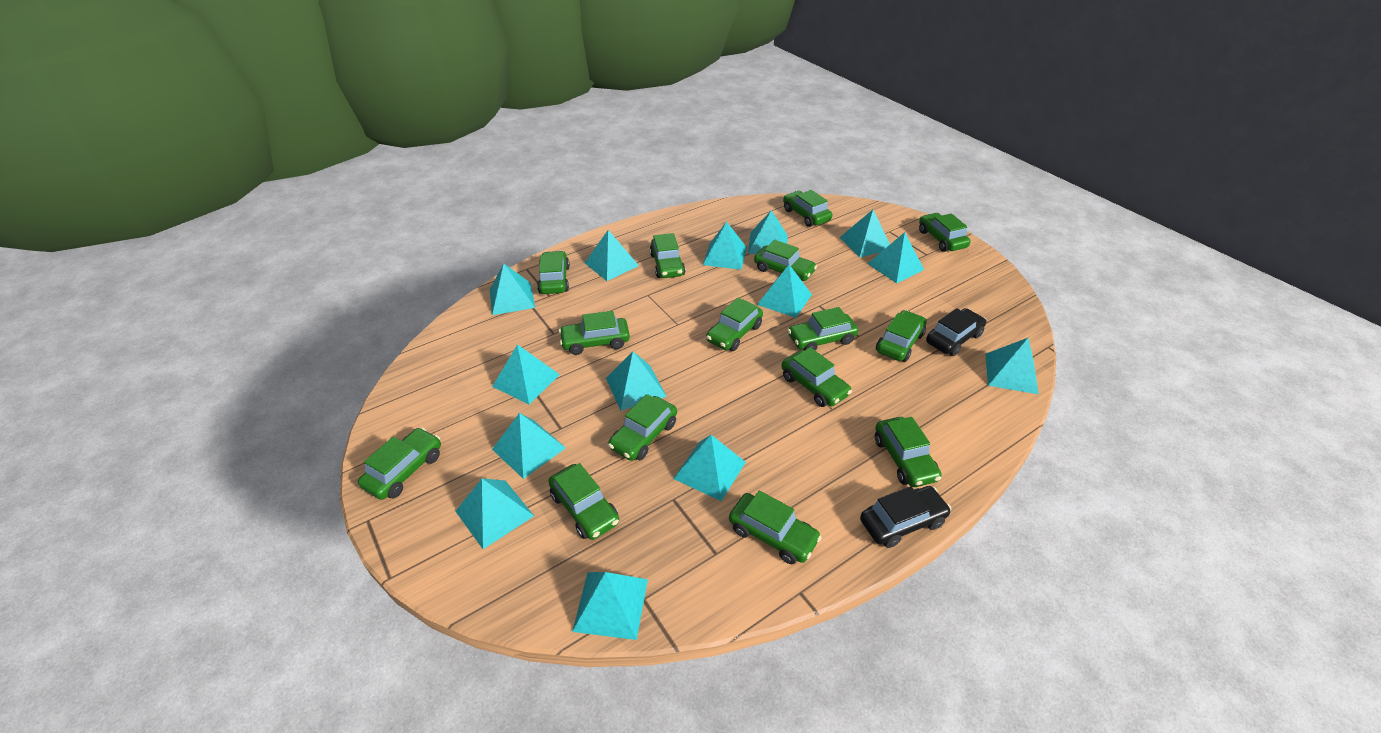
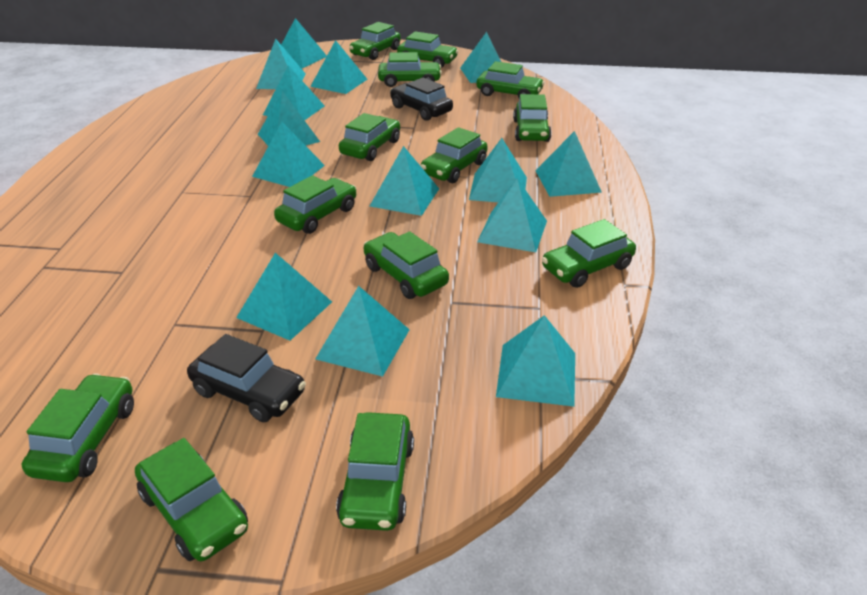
green car: [358,427,441,500] [537,251,570,294] [548,463,619,540] [559,311,630,355] [608,394,677,461] [650,233,685,278] [706,298,763,351] [729,491,822,564] [754,240,817,281] [781,347,852,407] [783,190,832,227] [788,307,859,351] [875,417,942,487] [876,310,927,362] [919,213,971,252] = 15 -> [22,373,134,482] [135,438,248,561] [274,175,357,234] [336,412,414,531] [339,113,400,161] [349,22,401,60] [363,231,449,299] [378,52,442,87] [397,31,459,68] [421,127,488,183] [477,61,545,98] [513,94,552,142] [542,219,636,288] = 13

